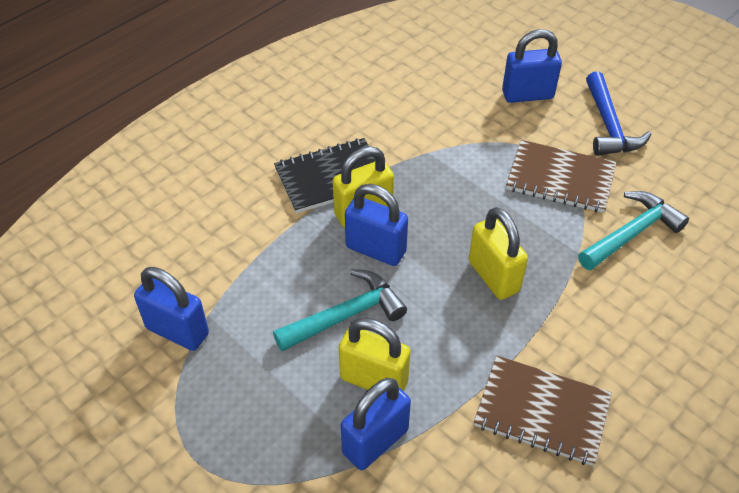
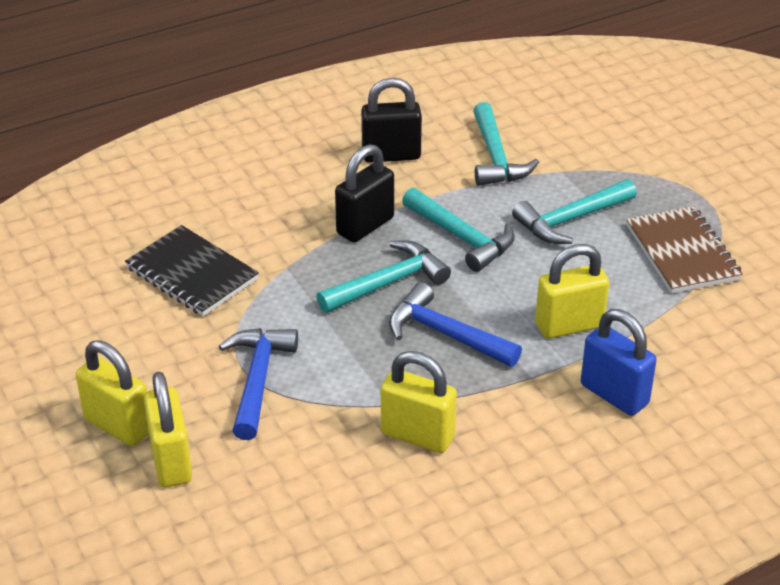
black padlock: none = 0 -> [335,144,394,243] [361,78,422,163] = 2
blue hammer: [586,71,652,156] = 1 -> [219,328,298,440] [389,282,522,367] = 2
blue padlock: [134,267,209,351] [341,378,411,470] [345,184,408,266] [502,29,562,103] = 4 -> [581,309,657,416] = 1
brown notebook: [474,355,612,466] [506,140,616,213] = 2 -> [626,206,743,293] = 1
turquoise hammer: [273,269,407,352] [578,191,689,270] = 2 -> [316,240,451,313] [402,188,515,272] [473,102,539,186] [512,179,637,244] = 4
yellow padlock: [333,146,394,228] [339,318,411,391] [469,207,528,300] = 3 -> [76,340,149,446] [144,371,192,487] [381,351,457,453] [535,244,609,339] = 4

